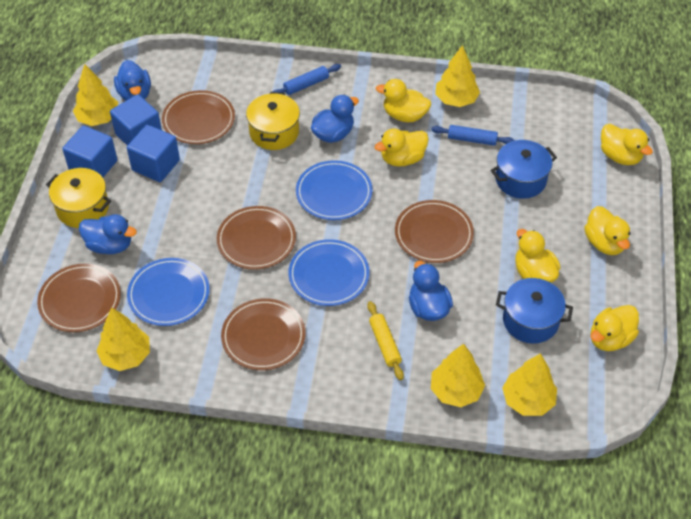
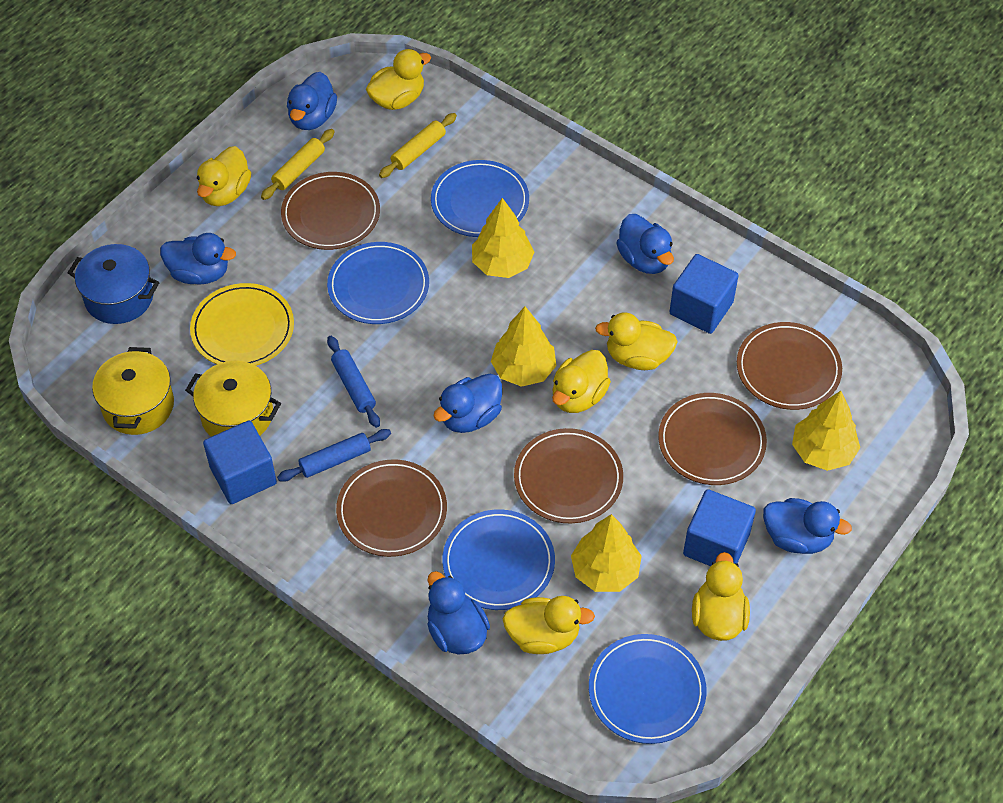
blue duck: [79,214,137,254] [114,60,151,100] [311,95,359,143] [409,261,453,321] = 4 -> [160,233,236,285] [287,72,337,130] [427,571,490,655] [434,373,502,433] [616,214,674,274] [763,498,852,554] = 6
blue plate: [127,258,210,326] [288,239,370,306] [296,160,373,220] = 3 -> [327,242,429,324] [431,160,529,237] [442,510,555,610] [589,634,707,744] = 4
blue pot: [491,140,557,199] [496,278,573,344] = 2 -> [68,244,159,324] = 1
yellow plate: none = 0 -> [190,283,294,366] = 1
yellow rolling pin: [367,301,404,381] = 1 -> [261,129,334,200] [379,113,457,178] = 2
yellow tree: [73,64,118,126] [97,307,150,371] [431,344,485,407] [435,45,480,107] [502,353,557,416] = 5 -> [472,198,534,278] [491,307,556,387] [571,514,642,592] [792,391,860,471] = 4

